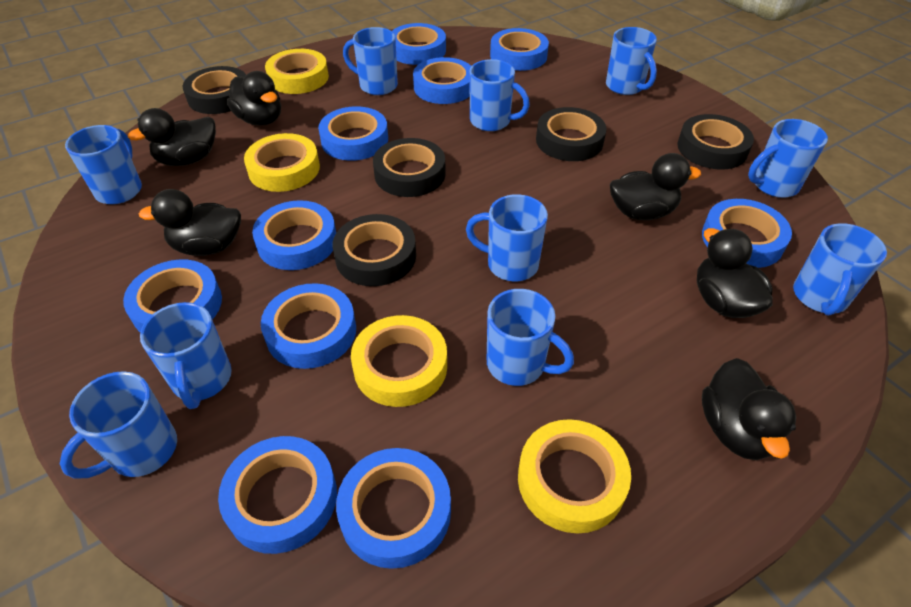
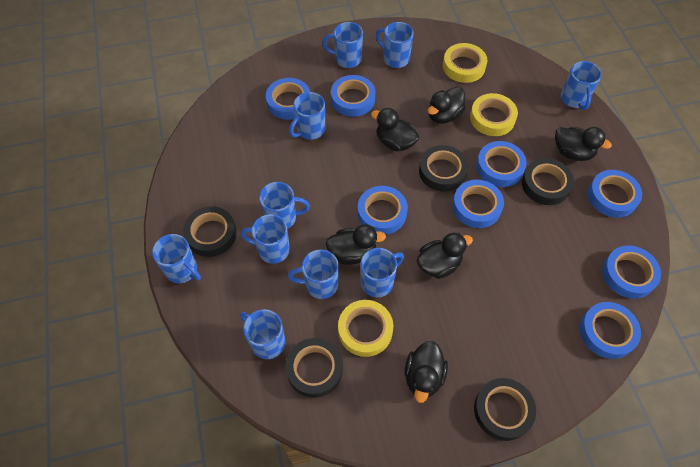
blue tape: [123,259,222,332] [218,436,337,554] [252,200,336,270] [261,283,356,369] [318,106,388,161] [336,448,451,569] [392,23,446,65] [413,57,471,104] [490,28,549,71] [702,199,792,268] = 10 -> [266,78,310,120] [331,75,375,117] [358,186,408,235] [452,180,504,228] [476,141,527,187] [580,302,641,359] [588,170,642,218] [602,246,661,299] = 8
yellow tape: [244,133,320,192] [265,49,329,94] [351,315,447,407] [518,419,631,533] = 4 -> [338,300,393,357] [443,43,487,83] [470,93,518,136] = 3

